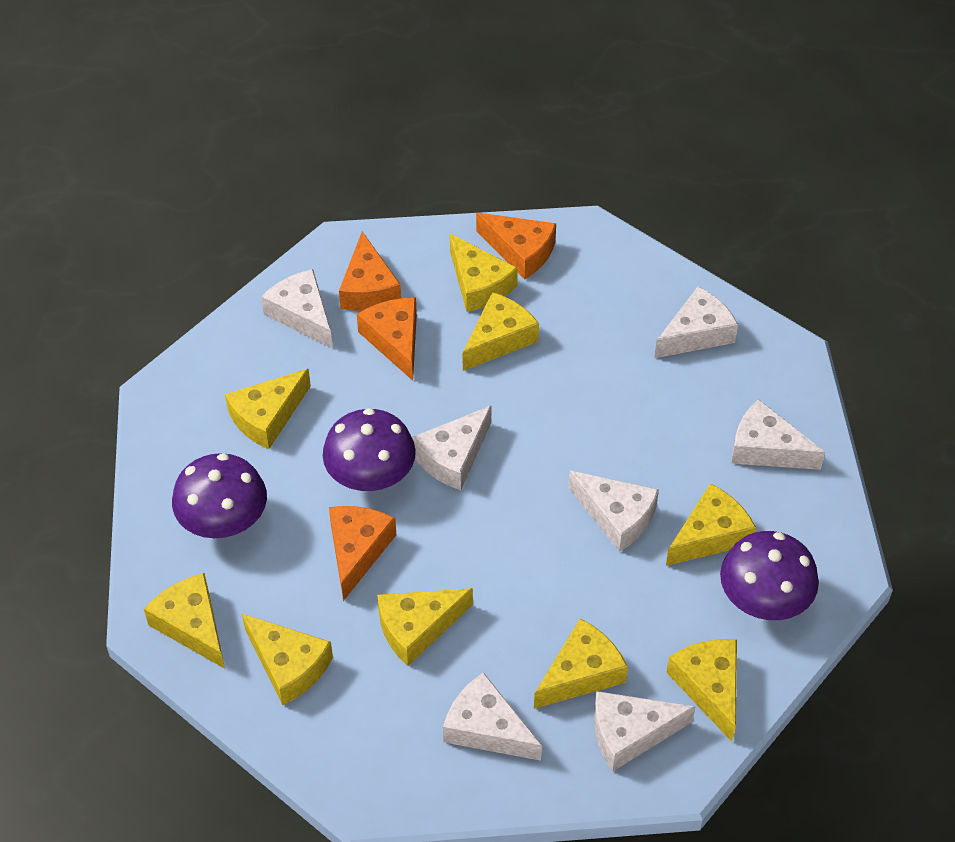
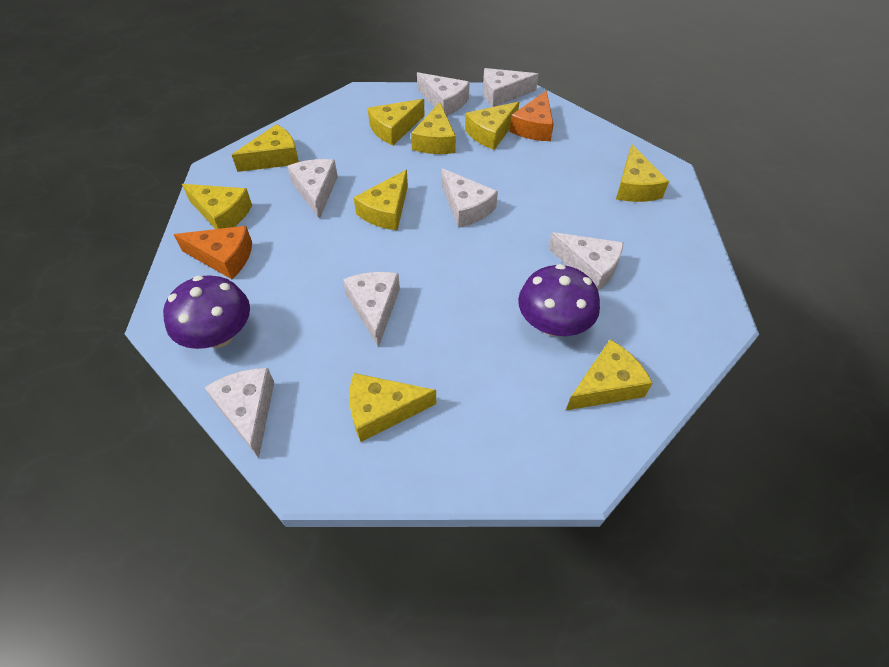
orange cheese: [329,506,396,601] [339,231,401,311] [357,298,417,381] [476,212,556,280] = 4 -> [174,226,252,279] [510,90,554,141] = 2
purple mushroom: [172,453,267,538] [323,408,416,491] [720,531,819,620] = 3 -> [163,275,250,349] [518,264,600,336] = 2

